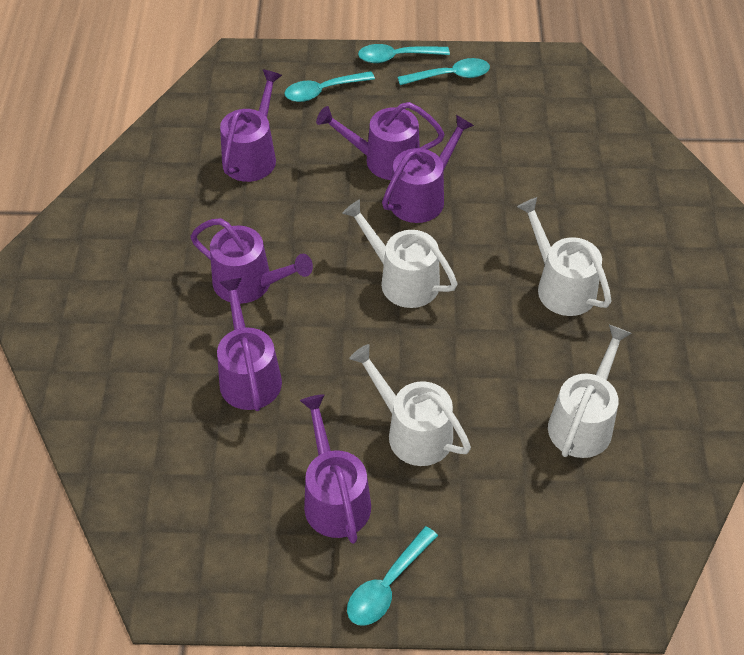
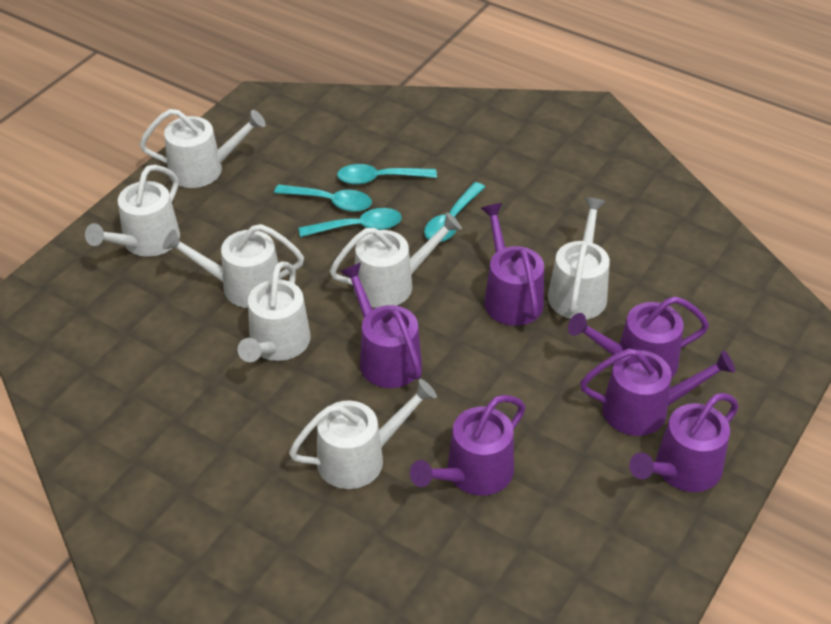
white watering can: [342,200,457,308] [349,344,471,466] [517,197,612,316] [548,325,632,458] = 4 -> [85,165,180,257] [140,109,266,188] [163,224,304,308] [238,261,311,362] [289,379,437,489] [330,213,462,308] [548,197,610,320] = 7

